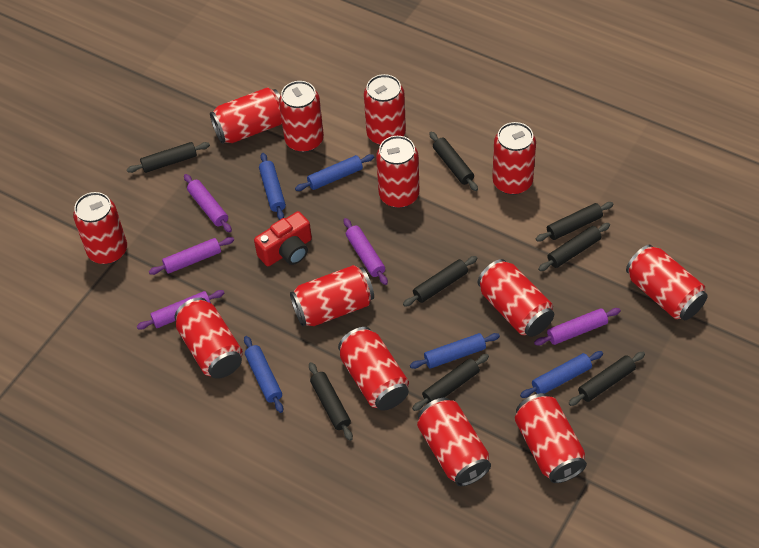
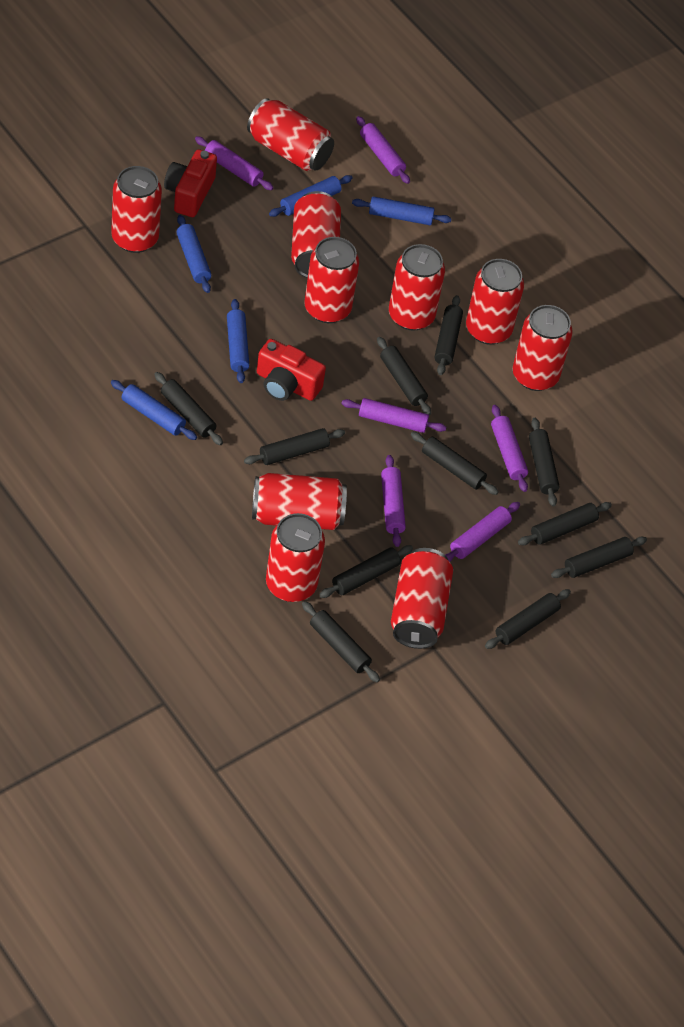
black rolling pin: [127,142,210,173] [309,362,353,441] [403,256,478,307] [412,354,489,411] [429,132,478,191] [536,202,614,242] [538,223,610,271] [569,352,645,406] = 8 -> [154,372,223,445] [244,428,345,465] [302,601,380,682] [319,545,413,598] [377,337,431,415] [411,432,498,495] [434,295,463,375] [485,589,571,649] [518,502,612,545] [529,418,560,507] [551,537,647,578] = 11
purple rolling pin: [137,290,224,330] [149,237,234,275] [184,174,232,233] [344,218,388,285] [534,308,621,346] = 5 -> [195,136,274,190] [341,398,446,433] [356,116,410,184] [381,455,406,547] [446,502,520,562] [491,405,528,492] = 6
red camera: [254,211,312,266] = 1 -> [164,149,217,217] [257,339,326,401] = 2
red can: [73,192,127,264] [174,298,243,379] [210,87,282,144] [279,81,324,152] [290,265,374,327] [338,327,409,411] [364,74,406,145] [376,136,419,208] [417,398,491,486] [478,259,554,337] [492,122,536,195] [515,393,587,483] [626,245,708,320] = 13 -> [111,166,162,253] [247,98,334,171] [252,473,347,530] [266,513,325,602] [291,191,341,278] [304,237,359,323] [389,244,445,331] [391,548,453,649] [466,259,524,345] [513,305,573,391] = 10

